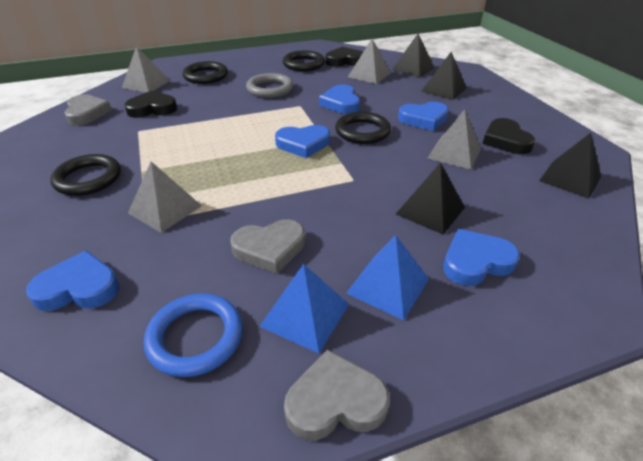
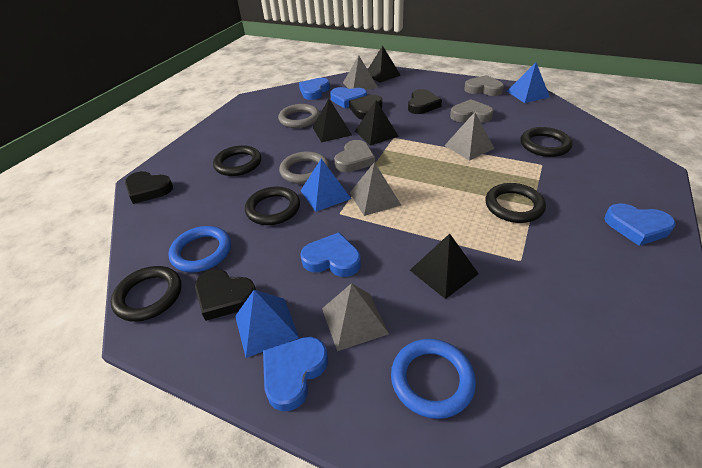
black heart: [124,90,177,118] [325,47,363,67] [483,118,535,154] = 3 -> [125,171,173,204] [195,269,256,321] [349,95,382,120] [408,89,442,114] = 4
black ring: [50,154,121,196] [183,61,228,84] [283,50,325,71] [335,112,391,144] = 4 -> [111,266,182,322] [213,145,261,176] [245,187,300,225] [485,183,546,223] [521,127,572,157] = 5
blue pyramid: [259,264,349,353] [346,235,429,320] = 2 -> [235,290,299,358] [301,159,351,212] [507,62,550,103] = 3
blue ring: [144,293,243,377] = 1 -> [168,226,231,272] [391,339,476,419] = 2
grey ring: [246,73,293,98] = 1 -> [278,104,320,128] [279,151,329,184] = 2

